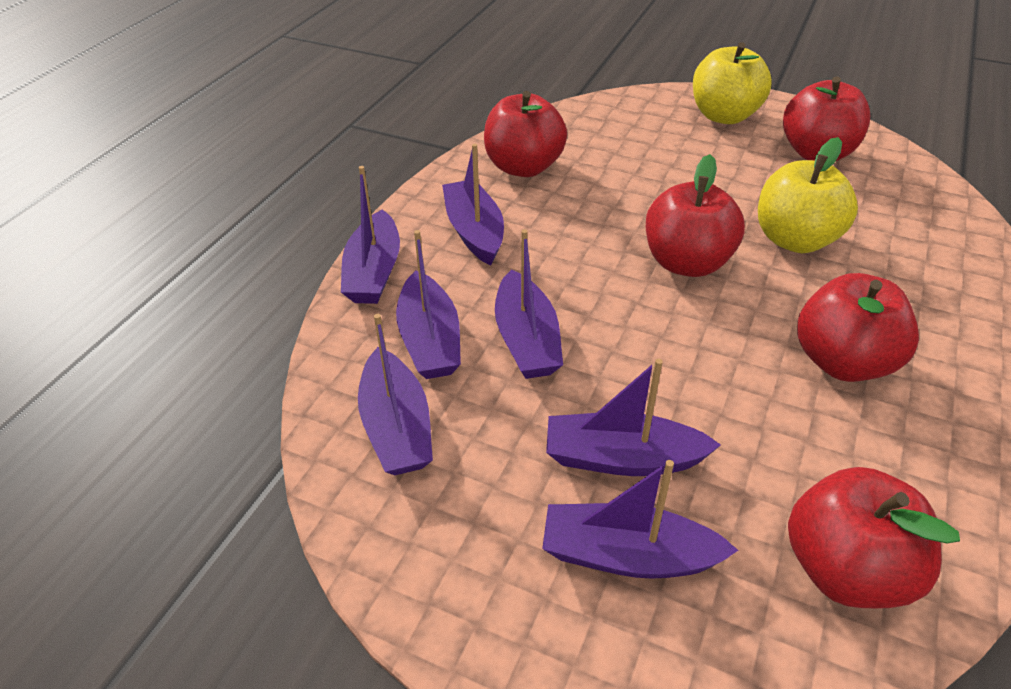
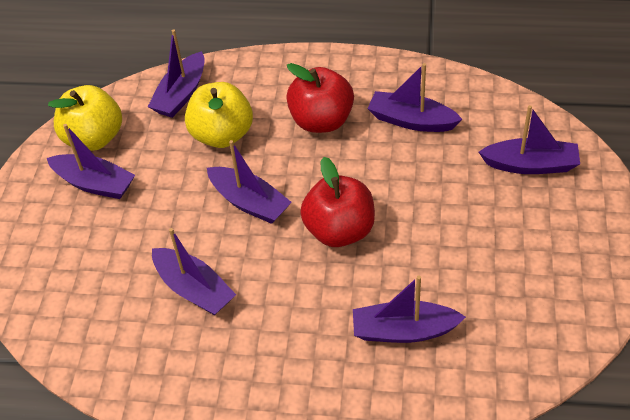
red apple: [484,91,567,177] [646,154,745,277] [783,76,870,161] [788,467,960,608] [797,273,919,382] = 5 -> [286,63,354,133] [300,157,375,247] = 2

